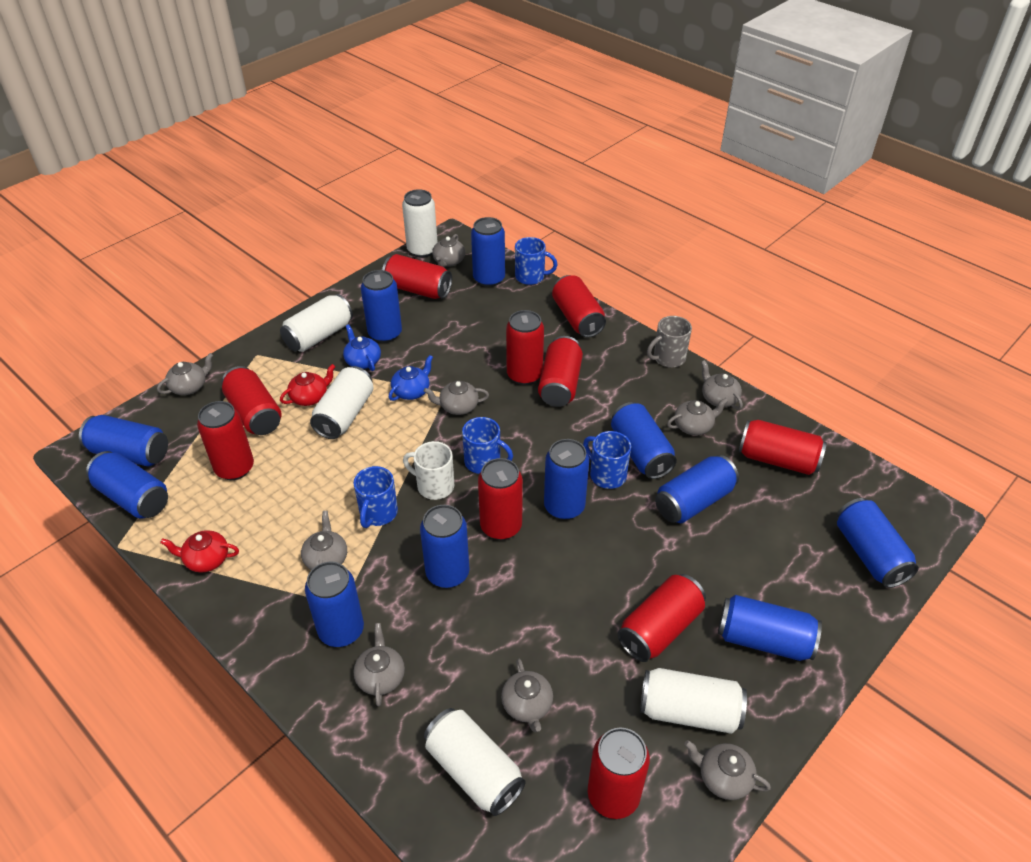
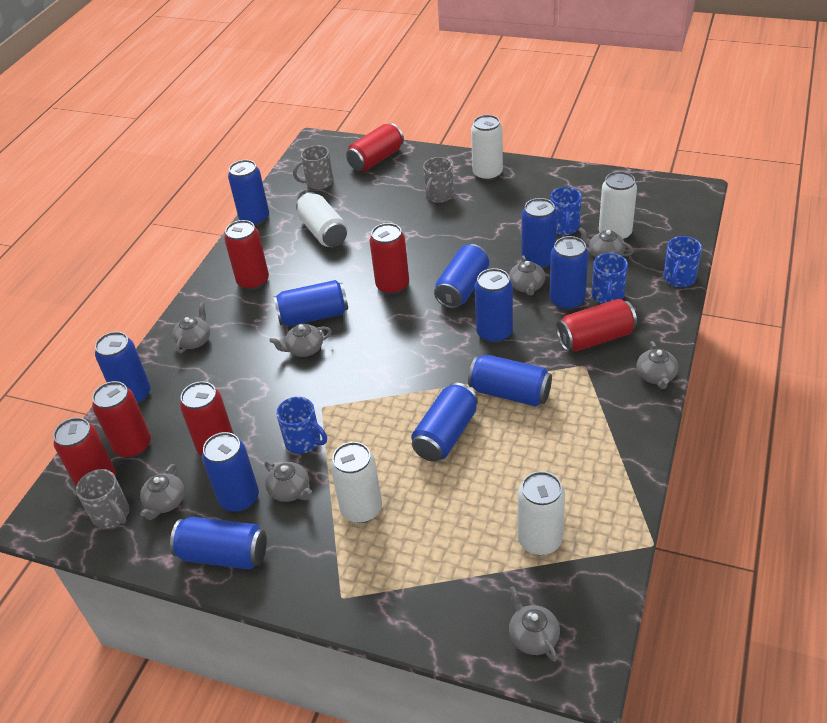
blue teapot: [343,324,381,371] [389,355,433,401] = 2 -> none = 0
grey mug: [647,316,692,368] = 1 -> [76,469,129,529] [293,145,333,190] [423,157,454,203] = 3
grey teapot: [157,353,213,395] [301,511,347,570] [354,623,405,706] [424,381,489,415] [432,234,465,267] [501,659,553,732] [667,398,728,435] [684,740,771,800] [701,360,743,410] = 9 -> [140,464,185,520] [173,302,210,353] [264,461,312,502] [269,324,332,357] [509,255,545,296] [509,586,560,662] [579,227,634,258] [637,341,678,389] = 8
red can: [197,401,254,480] [221,366,281,435] [382,254,452,299] [478,458,523,540] [506,310,544,385] [538,336,583,407] [552,275,606,338] [588,727,650,819] [617,574,706,662] [738,420,827,475] = 10 -> [53,417,116,486] [92,381,151,458] [180,381,234,456] [224,220,269,290] [346,123,404,172] [370,223,409,295] [556,299,637,351] = 7
red teapot: [160,530,239,572] [280,364,336,406] = 2 -> none = 0
white mug: [403,441,454,500] = 1 -> none = 0

